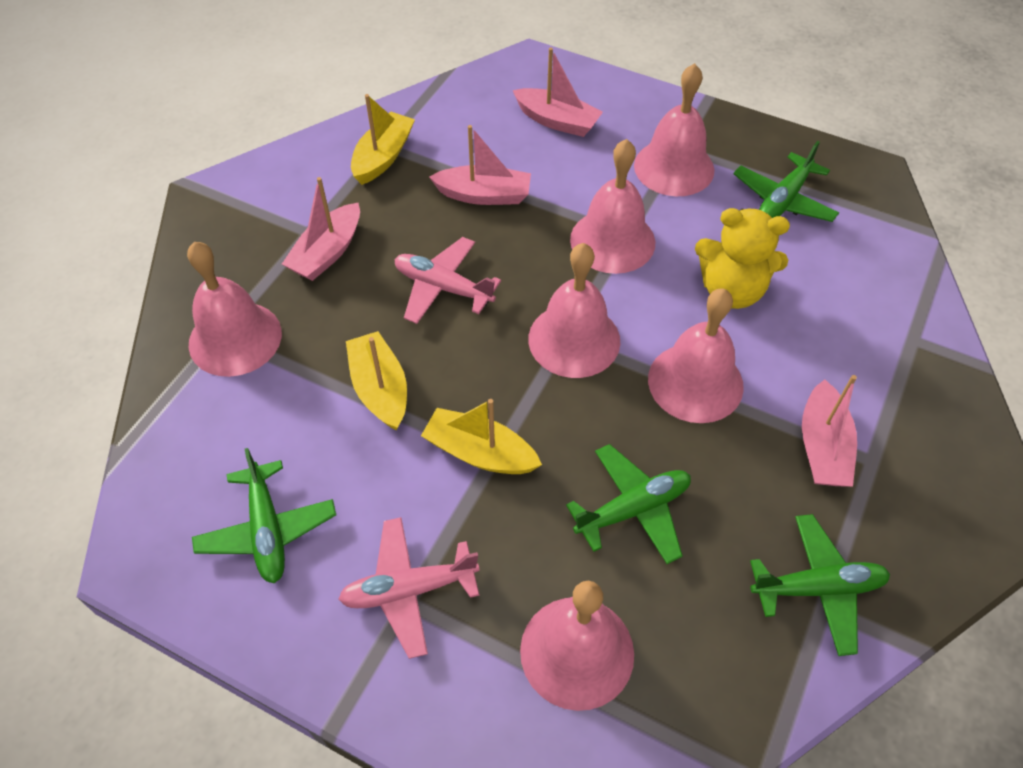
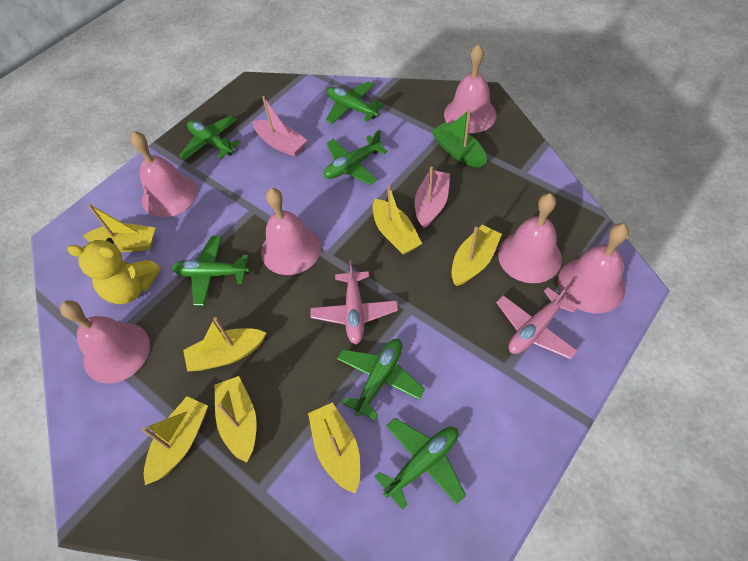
green boat: none = 0 -> [431,110,487,168] = 1
green plane: [192,448,336,583] [566,444,691,564] [734,141,839,222] [750,514,890,656] = 4 -> [172,236,250,306] [179,115,241,160] [324,130,388,185] [326,81,384,124] [337,339,425,421] [374,418,466,510] = 6
pink boat: [282,177,360,281] [429,125,531,205] [513,47,603,137] [802,375,857,487] = 4 -> [253,96,307,157] [415,167,450,229] = 2
yellow boat: [346,331,407,430] [351,94,415,185] [421,399,542,474] = 3 -> [83,204,155,252] [142,396,208,485] [183,317,266,371] [214,376,257,463] [308,402,360,493] [373,185,422,255] [451,225,502,286] = 7

